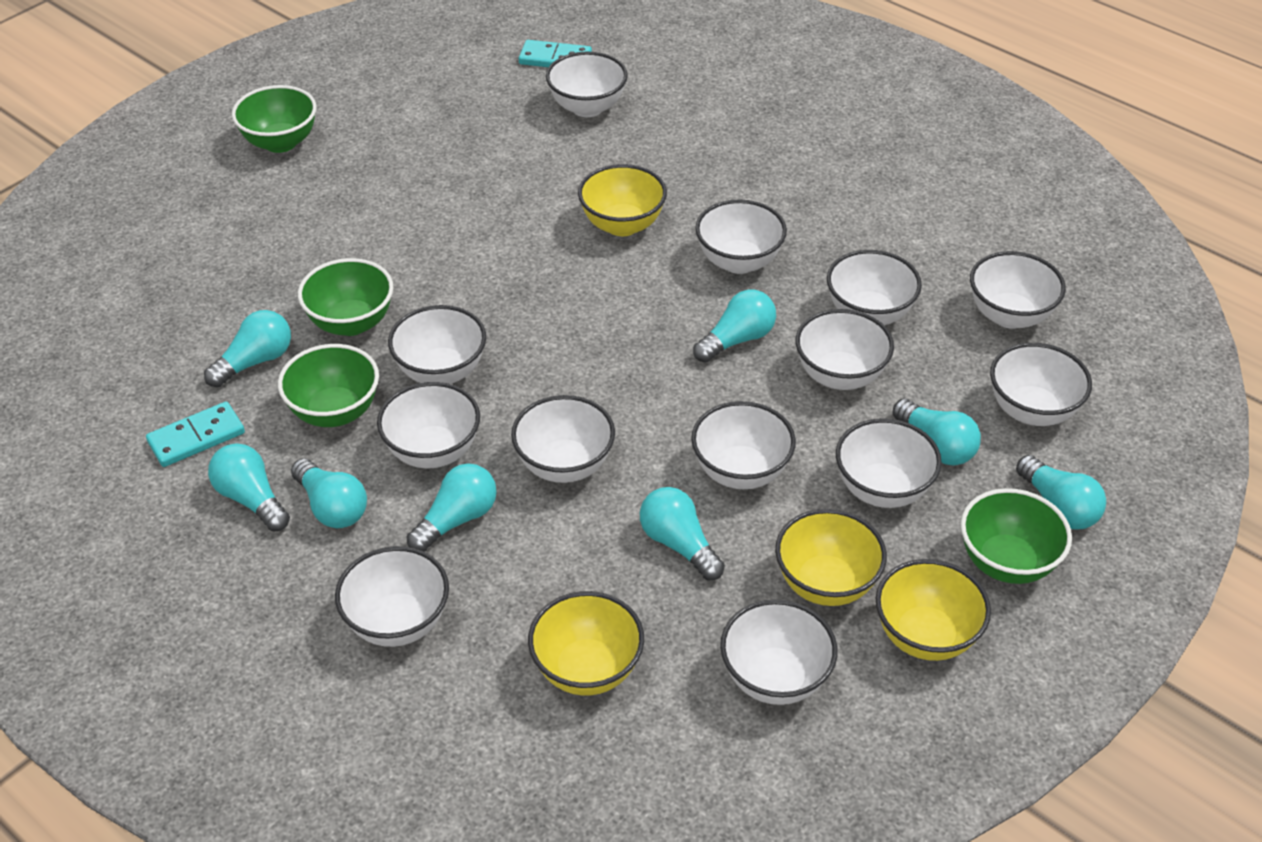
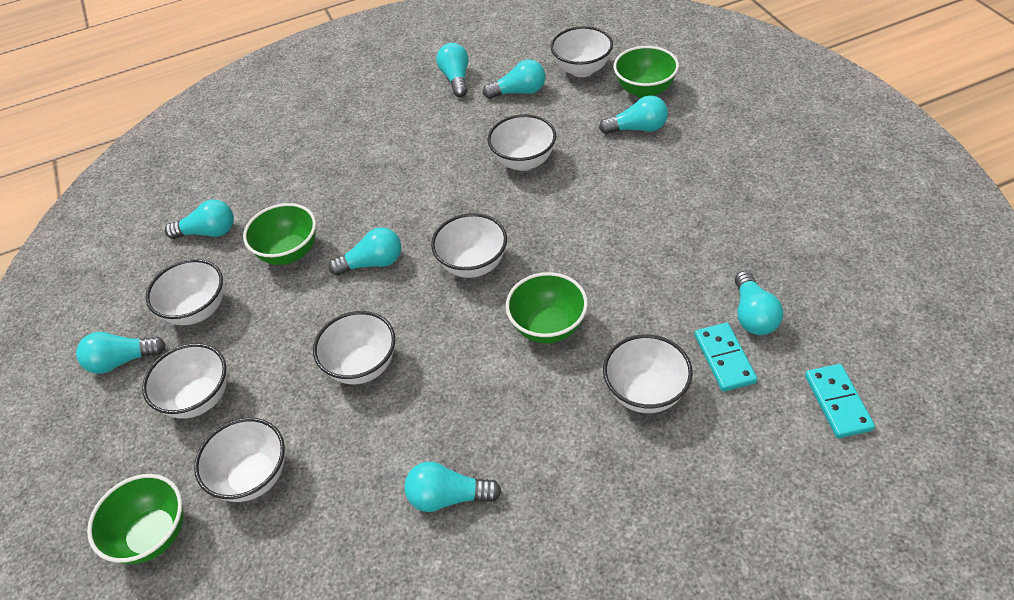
white bowl: [335,546,449,647] [377,382,480,468] [388,305,486,384] [511,395,615,483] [546,52,628,117] [691,401,796,489] [695,199,787,274] [720,599,838,705] [796,309,894,390] [827,250,922,325] [836,418,942,508] [970,251,1066,329] [990,343,1092,426] = 13 -> [142,343,227,419] [146,259,223,325] [194,418,285,502] [313,311,395,384] [431,213,507,278] [488,114,556,171] [551,26,613,77] [603,334,693,413] = 8
yellow bowl: [528,591,644,696] [578,164,667,236] [775,509,887,606] [876,559,991,661] = 4 -> none = 0

